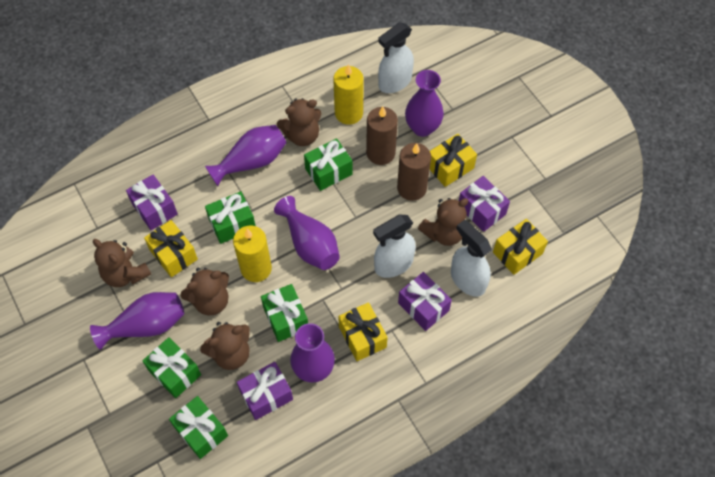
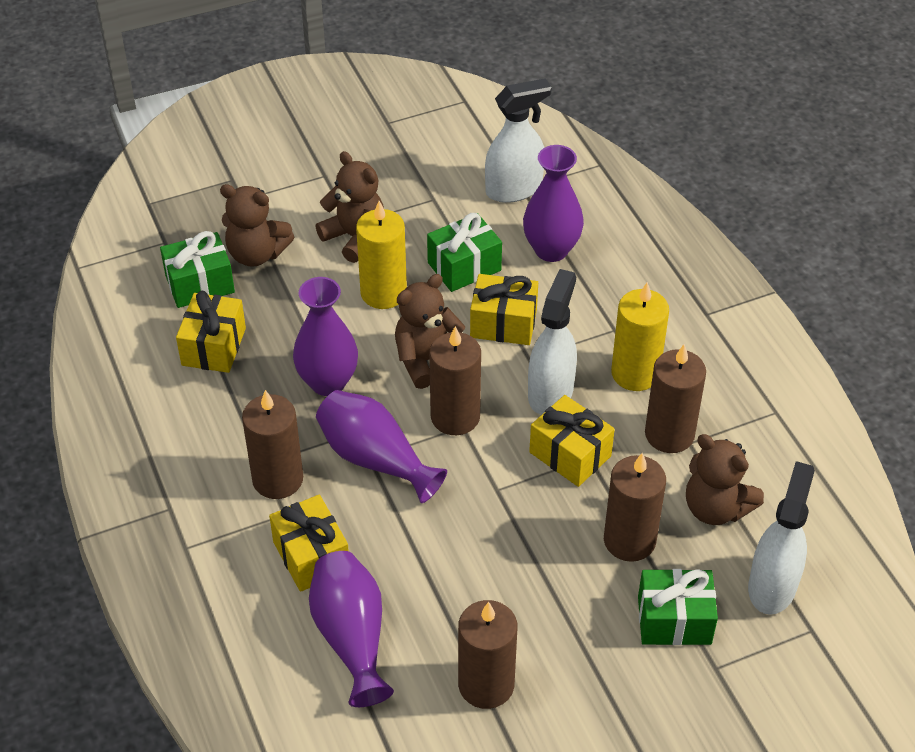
brown candle: [366,106,398,165] [397,143,431,201] = 2 -> [242,390,303,499] [429,326,481,435] [458,600,517,709] [604,453,666,562] [645,344,706,453] = 5
brown teddy bear: [93,239,151,287] [180,268,229,315] [200,322,250,370] [277,98,322,146] [418,198,468,246] = 5 -> [220,184,294,267] [315,151,384,263] [395,274,465,389] [686,434,764,525] = 4
green gift: [143,337,201,398] [169,396,228,459] [205,191,255,244] [261,284,308,342] [304,138,353,191] = 5 -> [160,231,235,308] [427,213,502,292] [638,569,718,645] = 3
purple gift: [126,175,178,230] [237,362,293,420] [398,272,452,331] [459,176,510,232] = 4 -> none = 0
purple vase: [90,292,184,350] [205,125,286,186] [274,196,340,270] [290,323,335,383] [405,70,444,137] = 5 -> [293,277,358,396] [309,551,394,707] [316,390,447,503] [523,145,584,262] = 4

